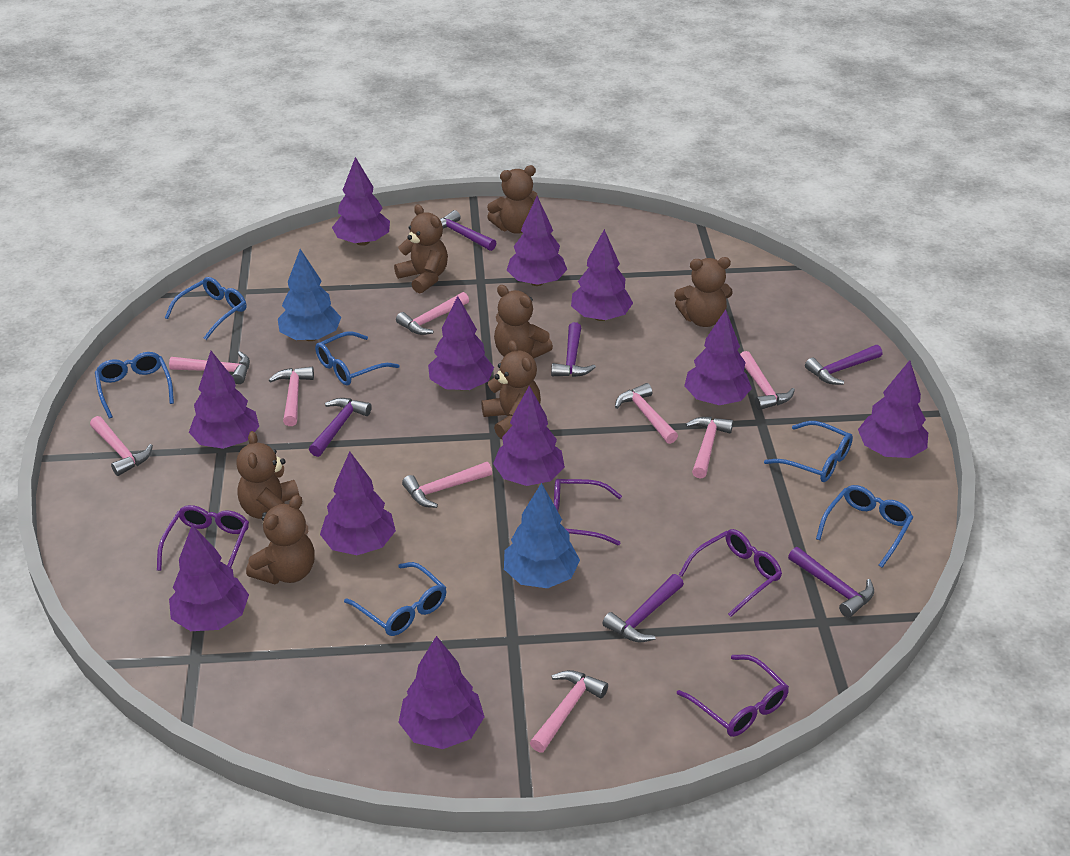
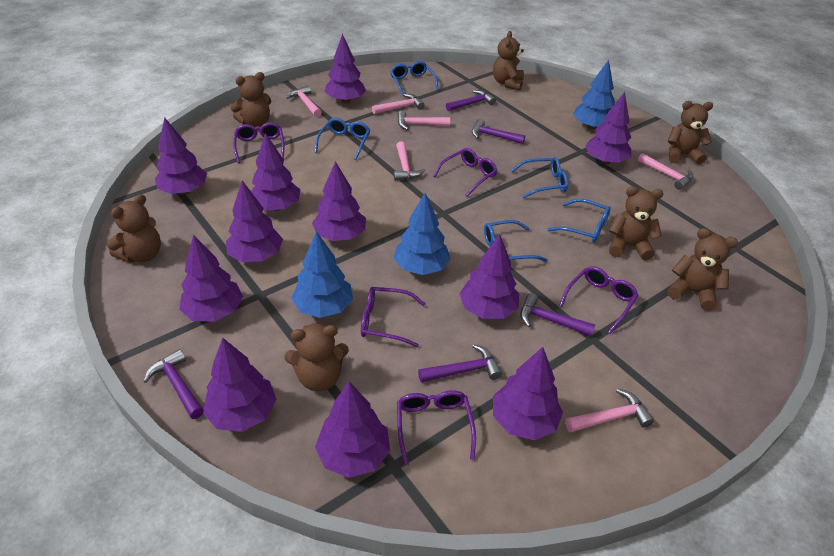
blue glasses: [95,352,174,419] [165,277,246,340] [315,332,400,385] [344,562,447,636] [764,421,853,482] [816,485,913,568] = 6 -> [315,118,370,160] [390,61,439,96] [484,220,548,262] [511,157,568,198] [547,199,611,243] = 5
blue tree: [278,249,341,341] [504,483,580,588] = 2 -> [291,231,353,318] [394,193,451,275] [573,60,615,130] = 3
pink hammer: [90,416,153,476] [169,351,250,384] [269,367,314,426] [396,292,469,335] [402,462,492,508] [530,670,608,753] [615,383,678,444] [685,417,733,478] [740,351,795,410] = 9 -> [286,86,322,117] [372,94,425,114] [394,142,425,181] [398,111,450,130] [565,388,654,433] [638,153,694,190] = 6
purple glasses: [157,505,249,571] [554,479,622,545] [677,655,789,737] [679,529,782,617] = 4 -> [233,122,285,163] [361,287,425,347] [397,390,476,466] [433,148,497,197] [559,266,639,334] = 5
purple hammer: [309,398,372,457] [440,210,496,251] [551,322,596,377] [602,574,684,642] [788,547,874,618] [805,345,882,385] = 6 -> [144,349,204,419] [418,344,502,383] [446,90,496,111] [472,119,525,144] [520,293,595,336] = 5

